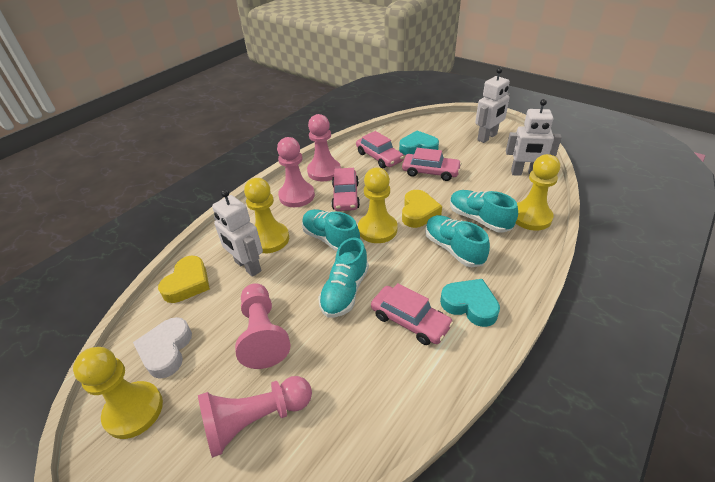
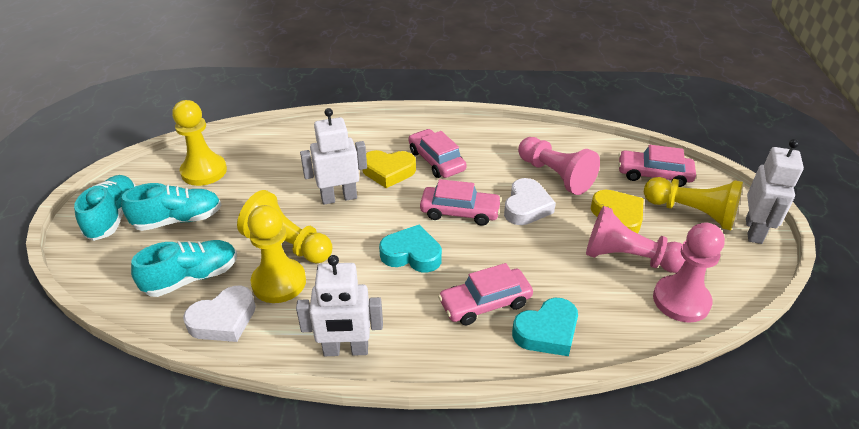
pink pawn: [198,376,312,458] [235,283,291,369] [277,137,315,207] [307,114,341,181] = 4 -> [518,137,600,195] [586,206,685,273] [653,222,725,323] = 3
turquoise shoe: [302,209,360,252] [318,238,369,317] [425,215,490,267] [450,190,518,233] = 4 -> [74,175,136,241] [121,183,221,231] [131,240,237,297] = 3
white heart: [133,317,192,379] = 1 -> [183,286,256,342] [504,178,556,225] = 2

